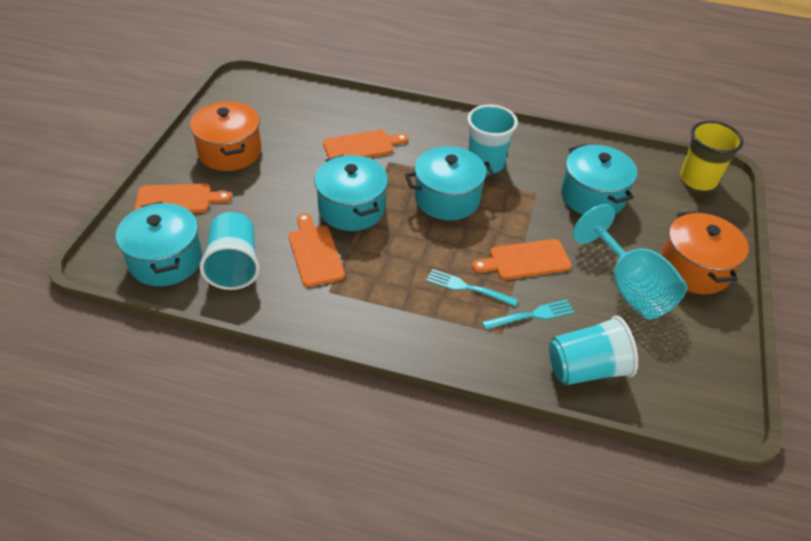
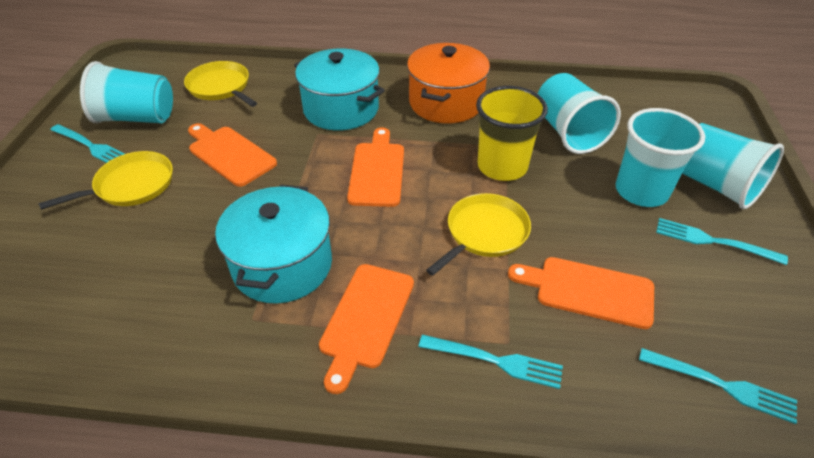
orange pot: [190,101,262,171] [661,211,749,294] = 2 -> [407,43,490,124] = 1
turquoise cup: [199,212,260,290] [467,105,518,174] [549,316,638,385] = 3 -> [80,61,173,123] [538,73,621,154] [616,108,705,207] [682,123,784,209] = 4
turquoise fork: [426,269,518,306] [482,300,574,330] = 2 -> [50,124,125,163] [418,334,563,389] [639,348,797,424] [656,218,788,265] = 4
turquoise goblet: [573,204,688,319] = 1 -> none = 0
turquoise pot: [116,202,203,286] [314,155,388,231] [405,146,495,220] [561,144,637,215] = 4 -> [215,184,332,303] [294,48,385,131] = 2
yellow pan: none = 0 -> [38,151,173,210] [184,61,257,107] [426,193,531,276] = 3

